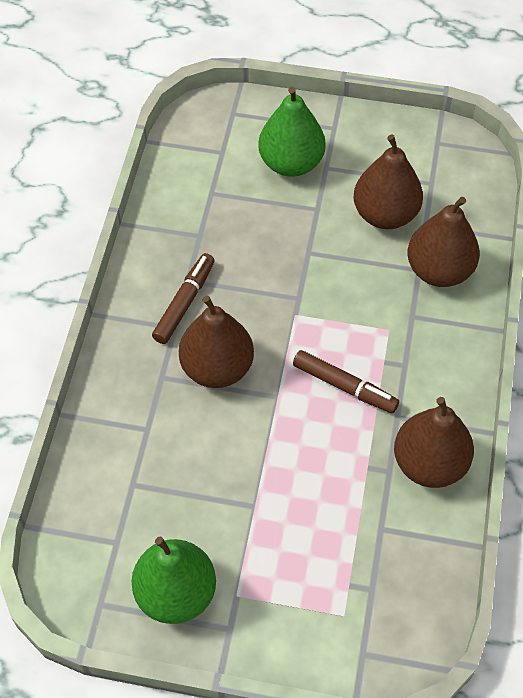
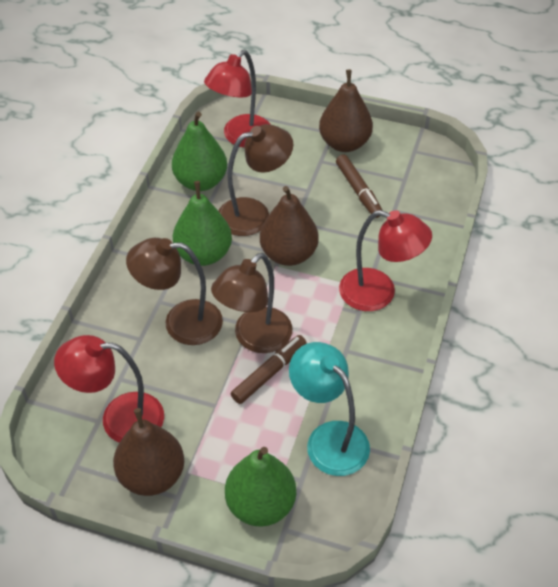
brown lamp: none = 0 -> [126,238,223,345] [211,253,292,353] [219,124,293,236] = 3
brown pear: [179,296,254,388] [354,135,423,229] [394,397,474,488] [407,197,480,287] = 4 -> [113,408,184,496] [260,186,319,266] [319,69,373,152] = 3
green pear: [132,536,216,624] [258,87,326,177] = 2 -> [172,112,227,191] [173,181,232,266] [225,447,296,527] = 3
red lamp: none = 0 -> [54,335,164,443] [204,50,271,148] [339,210,432,311] = 3
turquoise lamp: none = 0 -> [289,342,370,476] = 1

